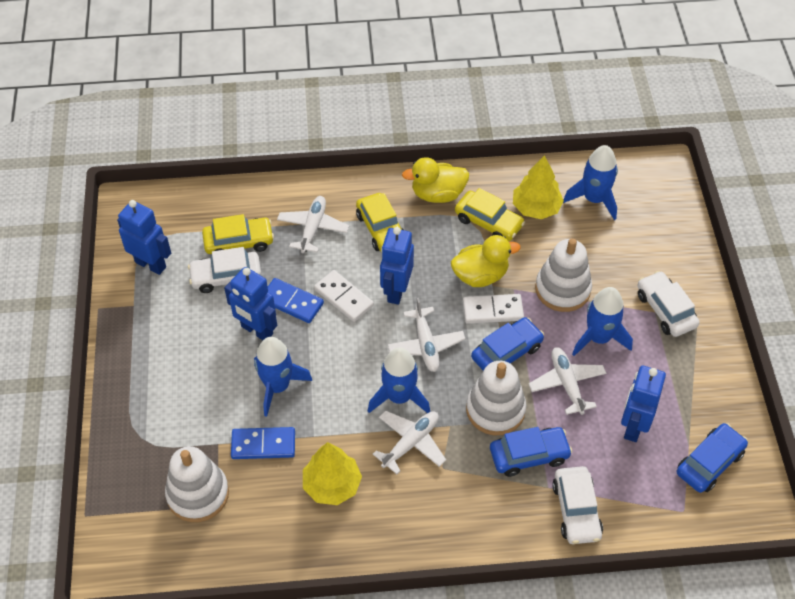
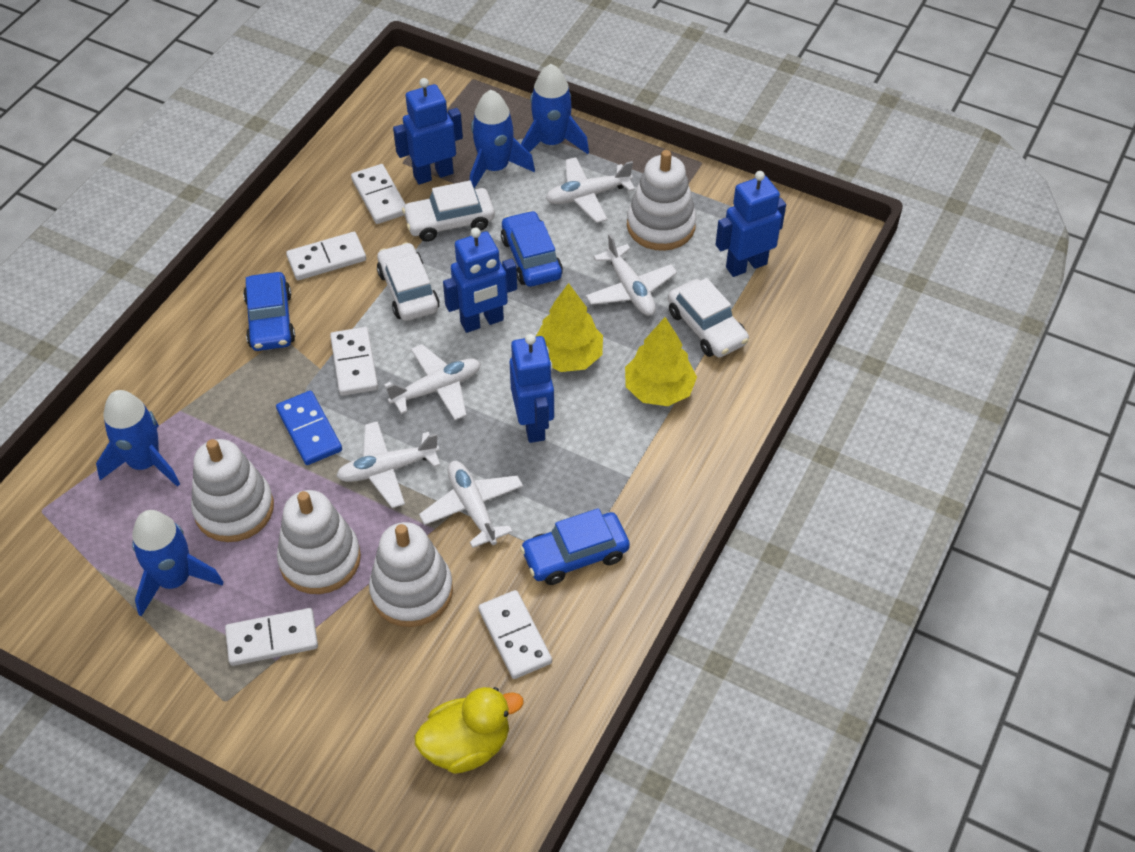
blue domino: [231,427,295,459] [268,278,324,323] = 2 -> [276,391,342,465] = 1
white domino: [314,270,374,322] [463,294,524,324] = 2 -> [225,608,318,666] [286,232,366,280] [330,327,378,396] [351,164,405,224] [478,590,552,679] = 5
white plane: [277,196,349,253] [373,411,446,474] [388,298,465,372] [529,347,606,415] = 4 -> [336,421,440,508] [384,344,481,420] [419,461,523,548] [545,157,635,223] [586,234,677,316] = 5
white stacking toy: [165,446,229,522] [466,361,526,435] [535,238,592,312] = 3 -> [191,439,274,542] [277,490,361,594] [369,522,453,627] [627,150,696,251] = 4
yellow car: [202,214,274,254] [356,193,404,251] [455,188,525,241] = 3 -> none = 0
yellow duck: [402,157,469,203] [451,235,520,287] = 2 -> [415,687,524,774] = 1

